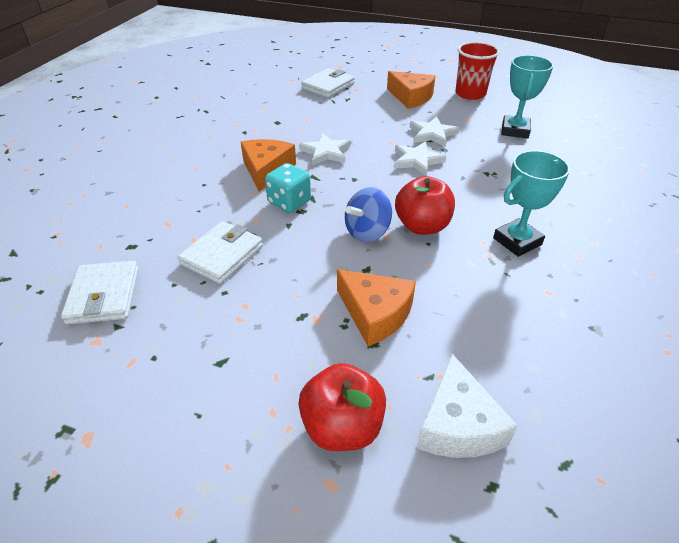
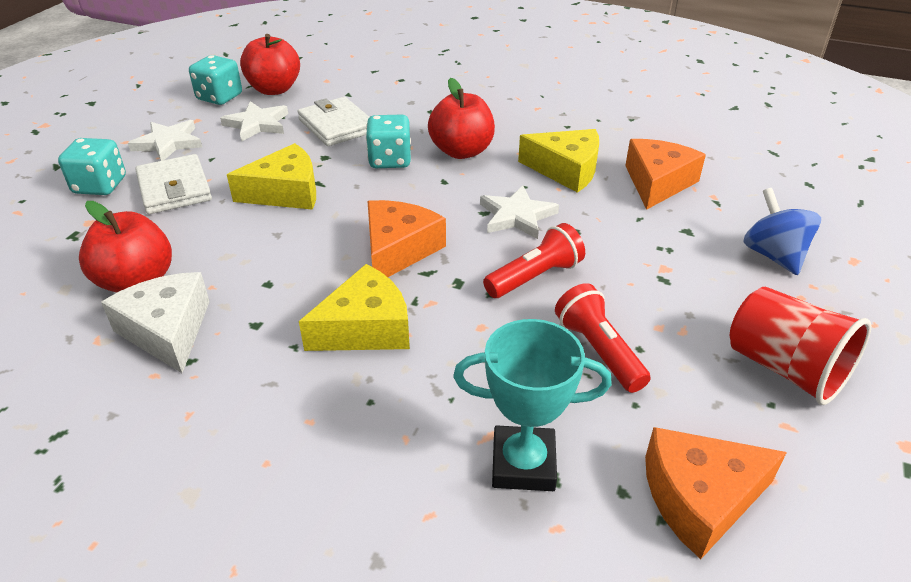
red apple: [298,363,386,451] [395,176,455,235] = 2 -> [79,201,172,292] [240,34,300,95] [428,78,495,159] = 3
red flashlight: none = 0 -> [483,223,585,298] [555,283,651,393] = 2
turquoise dice: [265,163,311,213] = 1 -> [58,138,126,195] [189,55,242,105] [366,115,411,168] = 3
turquoise trophy: [493,150,570,257] [501,55,554,139] = 2 -> [453,319,612,491] = 1
white wallet: [61,261,139,324] [178,221,263,284] [301,68,355,98] = 3 -> [135,154,212,214] [297,97,369,146] = 2
yellow cheese: none = 0 -> [227,143,316,210] [299,264,410,351] [518,129,599,193] = 3

